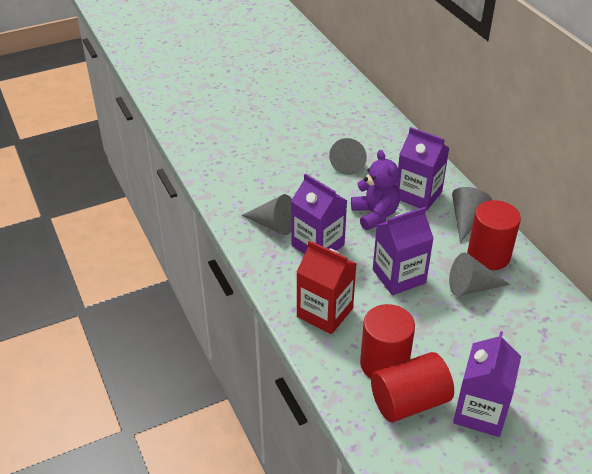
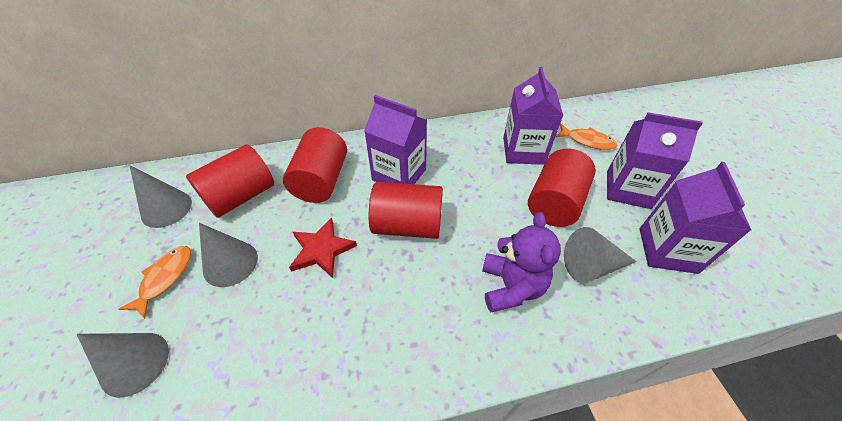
orange fish: none = 0 -> [119,246,191,319] [556,124,618,150] = 2
red carton: [297,240,356,334] = 1 -> none = 0
red cylinder: [360,304,415,379] [371,352,454,422] [467,200,521,270] = 3 -> [186,144,274,218] [283,127,347,203] [369,182,443,239] [528,149,596,227] = 4
red star: none = 0 -> [289,218,357,278] = 1

